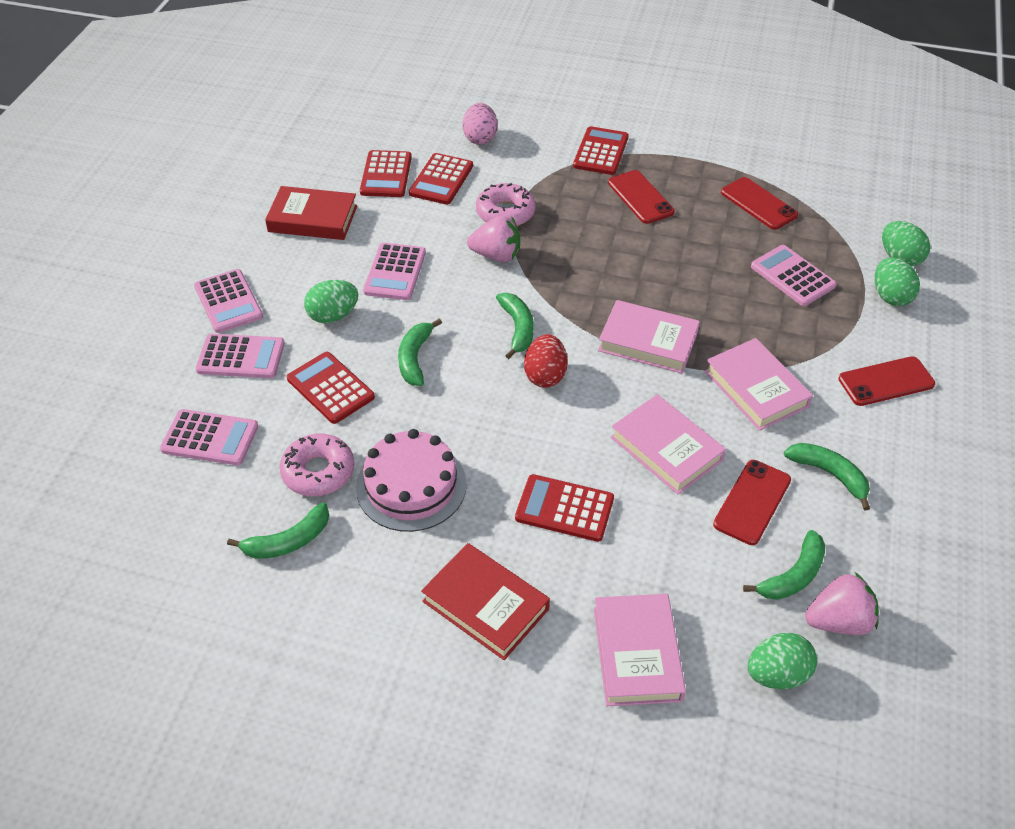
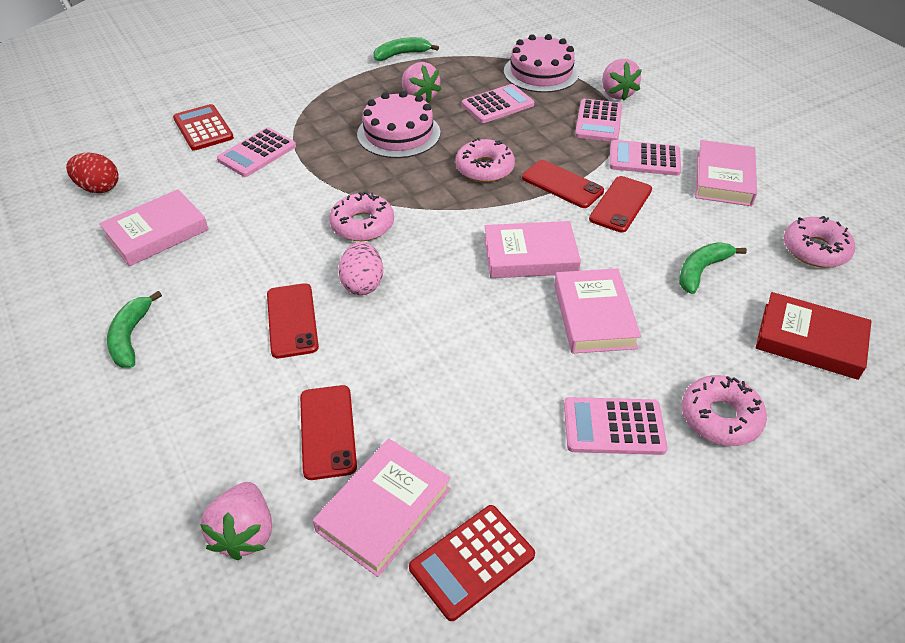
green banana: [227,503,329,559] [398,318,442,386] [496,293,534,359] [743,530,825,600] [784,443,870,510] = 5 -> [107,291,162,368] [374,37,439,61] [679,242,747,294] = 3
green egg: [304,280,358,323] [748,633,817,689] [875,257,920,306] [882,221,930,266] = 4 -> none = 0
pink book: [594,594,686,706] [598,300,700,373] [611,394,726,495] [705,338,813,431] = 4 -> [99,189,209,266] [313,439,451,577] [484,221,581,278] [554,268,641,354] [695,140,757,206] = 5
pink cake: [356,429,467,532] = 1 -> [357,91,440,158] [504,34,579,93] = 2
pink donut: [280,434,354,496] [476,183,535,226] = 2 -> [329,192,394,241] [455,138,515,182] [682,375,767,446] [784,216,855,268] = 4
pink strawberry: [467,216,520,262] [805,572,879,635] = 2 -> [200,482,272,560] [402,62,441,103] [602,59,642,101] = 3
red book: [265,186,357,240] [421,543,550,660] = 2 -> [756,292,872,380] = 1
red calculator: [287,352,375,424] [360,150,412,197] [409,153,473,205] [515,474,614,542] [573,126,629,175] = 5 -> [173,104,234,151] [409,505,535,621] = 2

